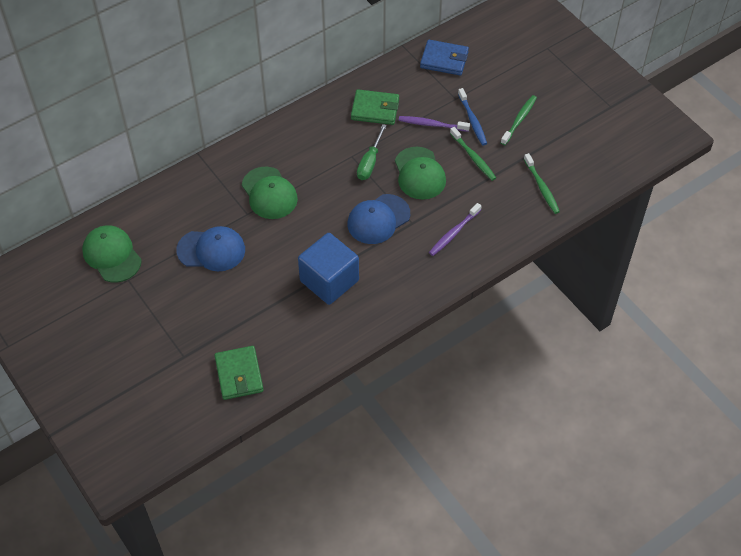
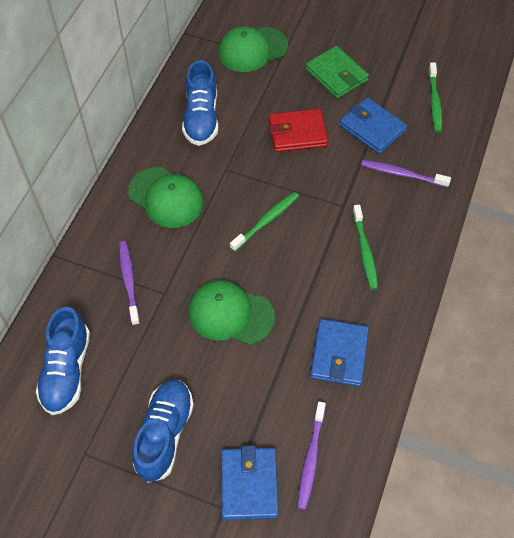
blue cap: [176,226,245,271] [347,194,410,244] = 2 -> none = 0
blue cube: [298,233,359,305] = 1 -> none = 0
blue shoe: none = 0 -> [36,307,90,415] [133,379,194,483] [182,60,218,146] = 3
blue toothbrush: [458,88,487,146] = 1 -> none = 0
blue wallet: [420,40,469,75] = 1 -> [221,445,279,520] [310,319,369,387] [340,97,407,154] = 3
green screwdriver: [357,124,387,180] = 1 -> none = 0
green wallet: [214,346,264,400] [351,89,399,125] = 2 -> [306,46,369,99] = 1
purple toothbrush: [399,116,470,132] [429,203,482,256] = 2 -> [119,241,140,326] [297,401,326,510] [361,160,451,187] = 3
red wallet: none = 0 -> [269,109,328,152] = 1

